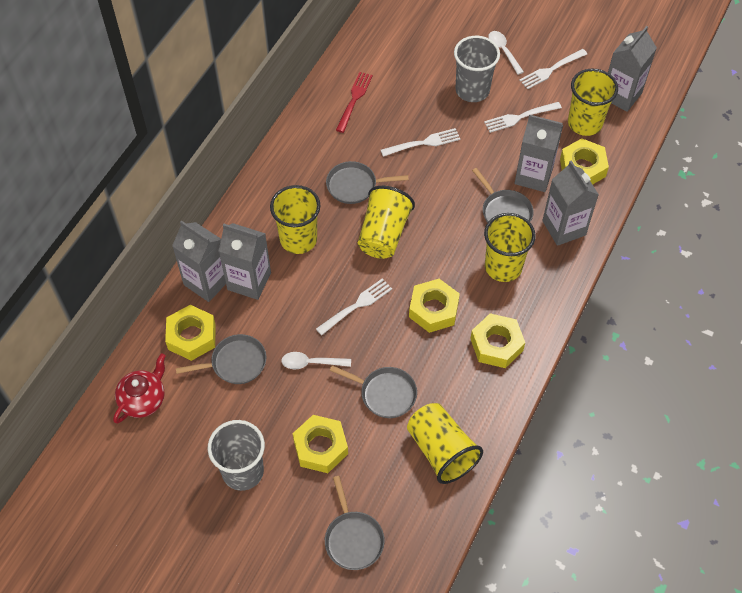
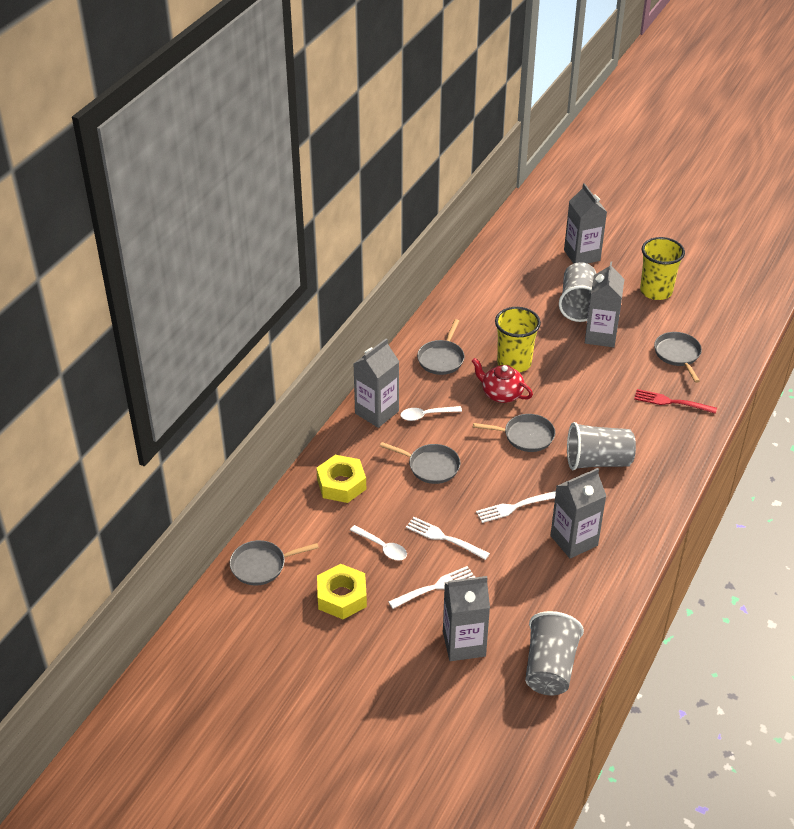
grey cup: [208,420,265,491] [454,36,500,102] = 2 -> [525,611,584,696] [559,262,596,322] [567,422,636,470] = 3
white fork: [316,278,392,335] [381,128,460,157] [484,102,562,133] [519,49,587,89] = 4 -> [388,566,475,609] [406,517,490,560] [476,491,556,523] = 3
yellow cup: [270,185,320,254] [358,186,415,259] [407,403,483,484] [484,213,536,282] [568,68,618,136] = 5 -> [495,307,541,373] [640,237,685,300] = 2
yellow nut: [165,305,216,361] [292,415,348,473] [409,279,460,333] [470,313,525,368] [560,138,609,185] = 5 -> [316,455,366,503] [317,564,367,619] = 2

